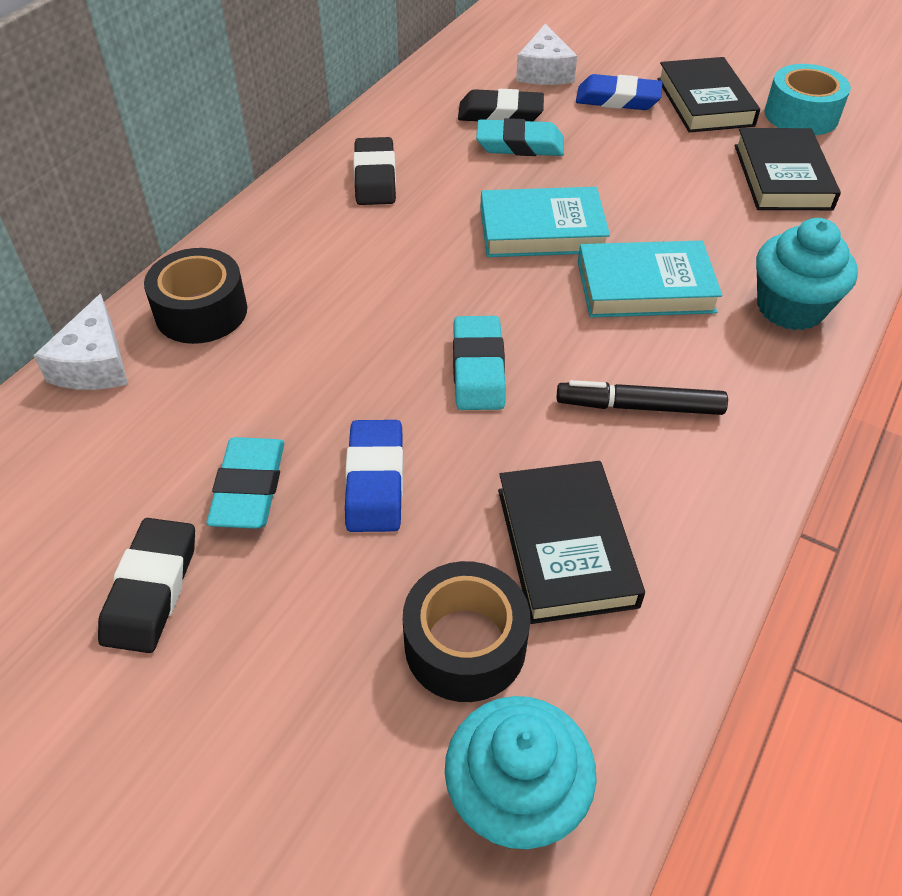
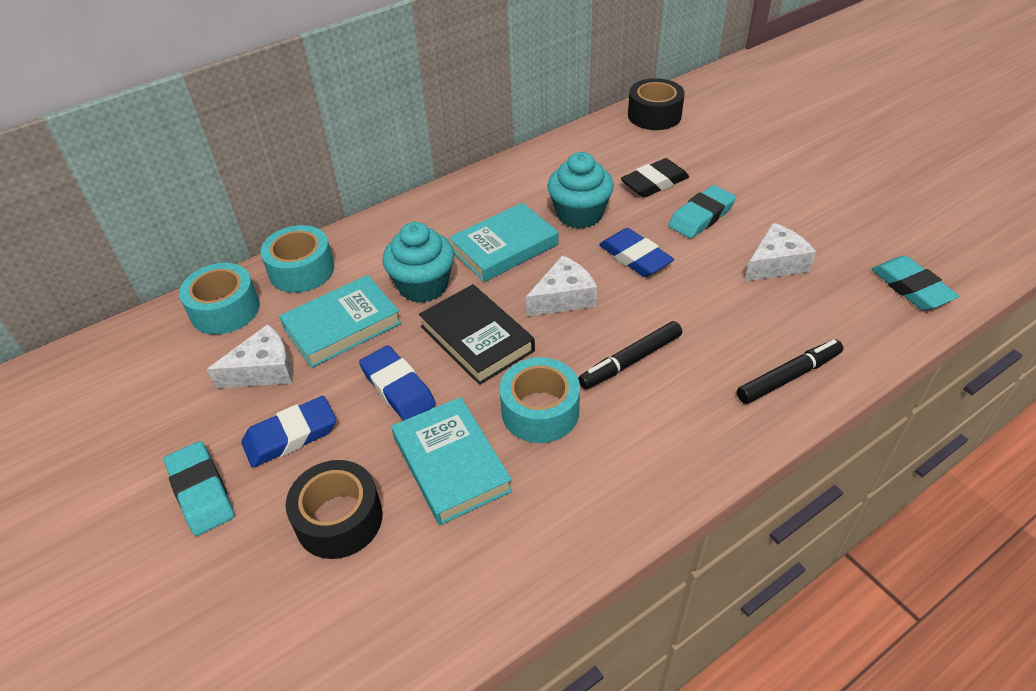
black book: [498,461,645,624] [657,57,760,132] [735,128,841,210] = 3 -> [419,284,535,385] = 1
black eraser: [98,518,195,653] [353,137,396,205] [458,89,544,121] = 3 -> [621,158,689,197] = 1
black marker: [557,380,728,415] = 1 -> [578,321,682,389] [737,339,843,404] = 2
blue eraser: [345,420,403,532] [576,74,663,110] = 2 -> [241,396,336,468] [359,345,436,421] [599,228,674,277] = 3
turquoise book: [480,187,610,257] [578,240,722,318] = 2 -> [279,275,402,368] [391,397,513,525] [449,202,558,282] = 3
turquoise tape: [765,64,851,135] = 1 -> [179,263,260,335] [260,225,334,293] [500,357,580,443] = 3
white cheese: [33,294,128,390] [516,24,577,85] = 2 -> [206,324,293,389] [526,255,597,317] [744,223,816,282] = 3

